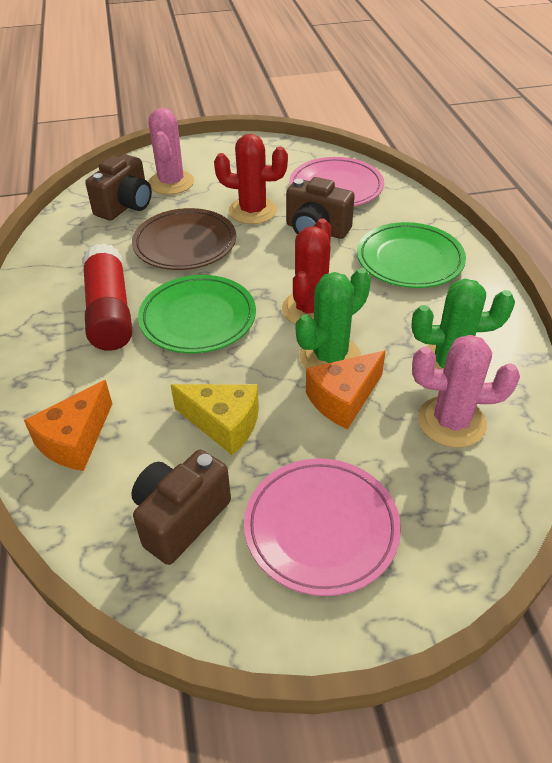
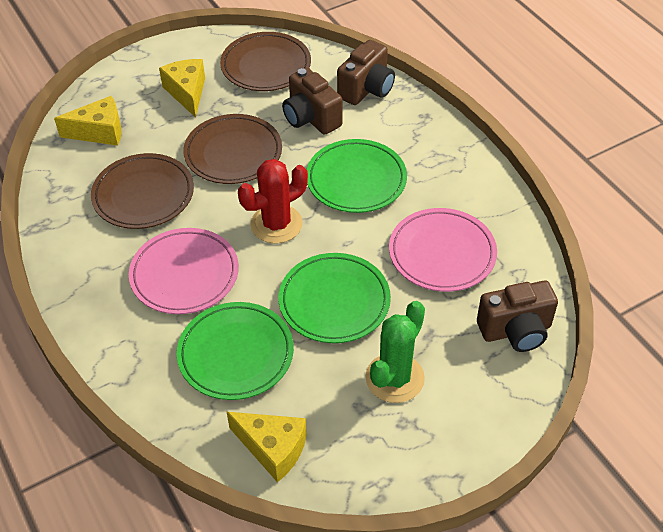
brown plate: [132,208,236,270] = 1 -> [91,153,194,229] [183,114,282,184] [220,32,311,91] = 3
green cactus: [296,268,371,368] [411,279,515,369] = 2 -> [365,301,425,403] = 1
green plate: [138,275,256,353] [357,222,466,288] = 2 -> [177,302,294,400] [279,253,391,343] [307,139,407,213] = 3
orange cheese: [24,380,112,471] [306,351,386,430] = 2 -> none = 0
pink cactus: [148,108,194,195] [412,335,520,448] = 2 -> none = 0
red cactus: [214,134,288,224] [282,218,331,325] = 2 -> [238,159,308,243] = 1
red glue stick: [82,243,133,351] = 1 -> none = 0
yellow cheese: [171,384,259,455] = 1 -> [54,96,121,146] [159,59,205,117] [227,412,307,483] = 3

